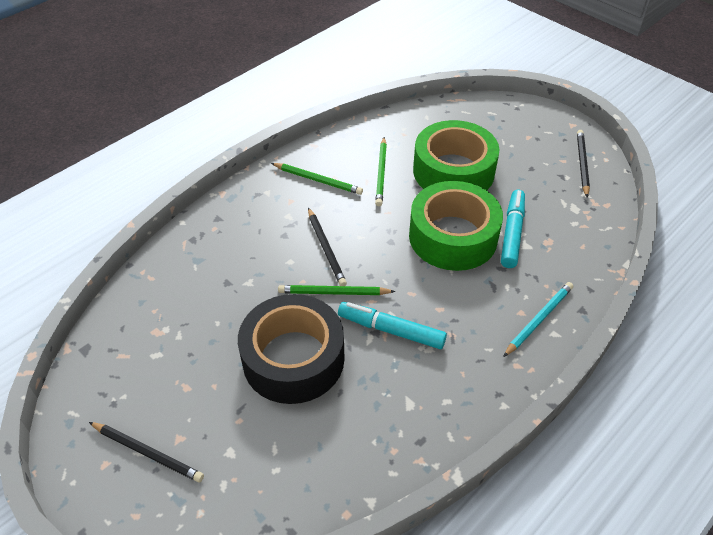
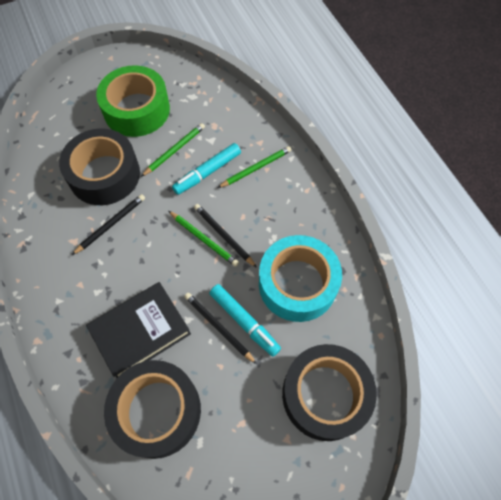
black book: none = 0 -> [86,282,191,378] = 1
black tape: [238,294,345,404] = 1 -> [59,129,140,205] [104,360,201,459] [282,344,377,441] = 3
green tape: [409,181,503,271] [413,120,500,190] = 2 -> [96,65,170,137] = 1
turquoise pencil: [503,282,573,357] = 1 -> none = 0
turquoise tape: none = 0 -> [259,235,342,322] = 1

